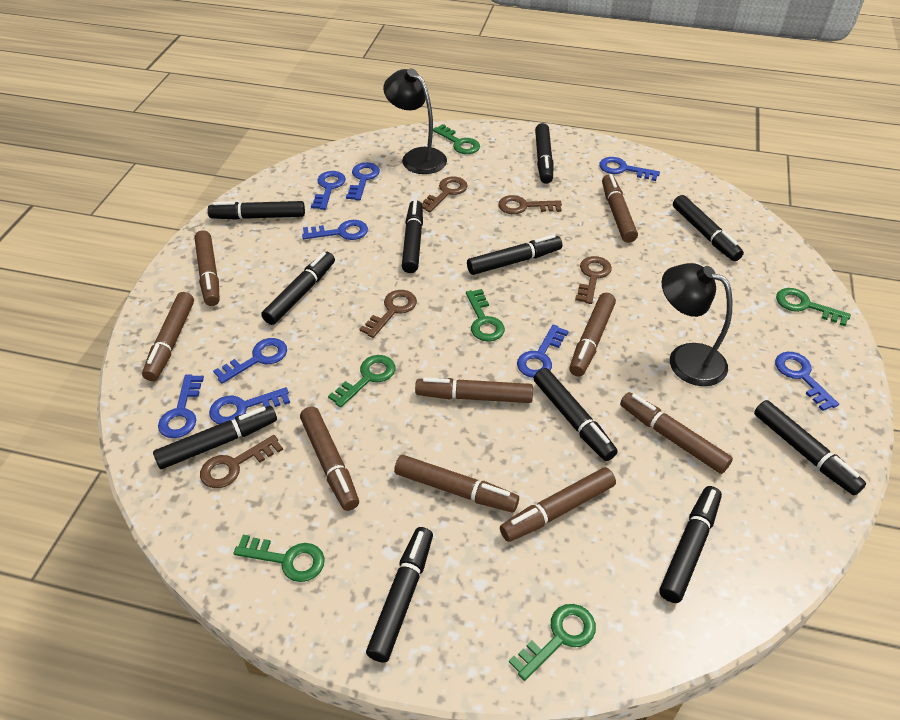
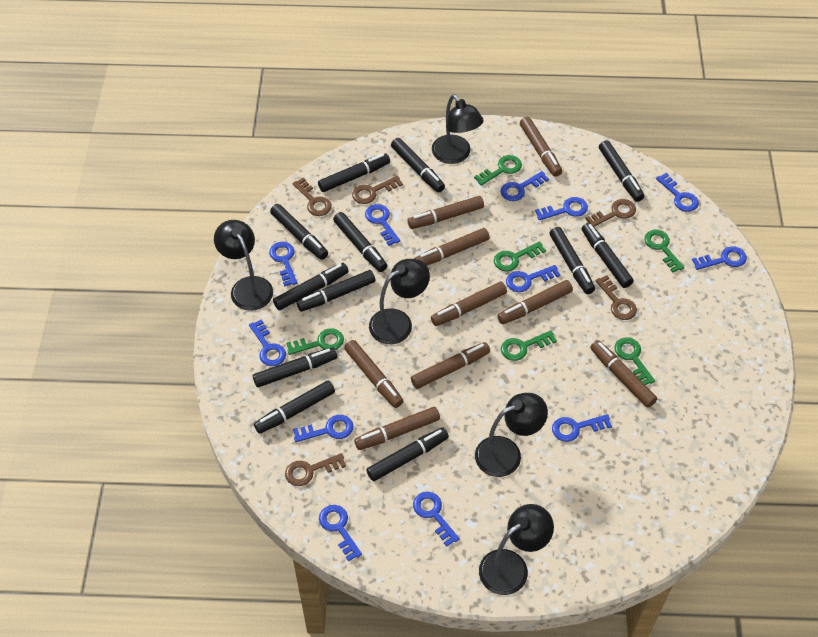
black lamp: [383,68,447,174] [662,263,733,386] = 2 -> [214,220,273,311] [369,259,430,344] [432,94,483,164] [475,393,548,477] [479,504,554,595] = 5
black marker: [153,406,277,469] [208,201,305,220] [261,252,335,325] [366,527,433,663] [402,200,423,273] [467,235,562,275] [534,368,618,461] [535,123,554,184] [659,486,722,603] [673,195,744,261] [754,400,866,495] = 11 -> [253,348,337,387] [254,380,335,434] [270,204,328,260] [273,263,349,310] [296,270,375,312] [318,153,390,192] [333,212,387,272] [366,427,449,481] [391,138,445,193] [550,227,595,294] [582,223,634,288] [599,140,644,202] = 12
blue key: [158,374,204,438] [209,387,290,424] [213,338,287,384] [302,220,368,240] [311,171,346,210] [346,162,380,201] [517,324,569,378] [599,157,660,181] [775,352,839,411] = 9 -> [249,319,286,366] [269,242,297,286] [293,415,353,442] [319,505,362,562] [365,204,400,246] [413,492,460,547] [500,171,549,201] [506,265,560,292] [535,197,588,220] [552,414,612,442] [656,173,699,212] [692,246,747,270] = 12

